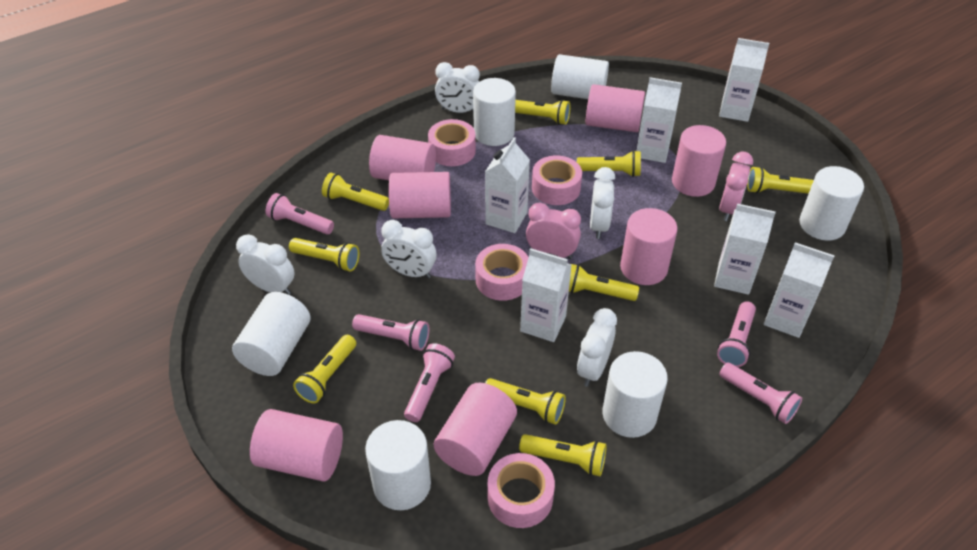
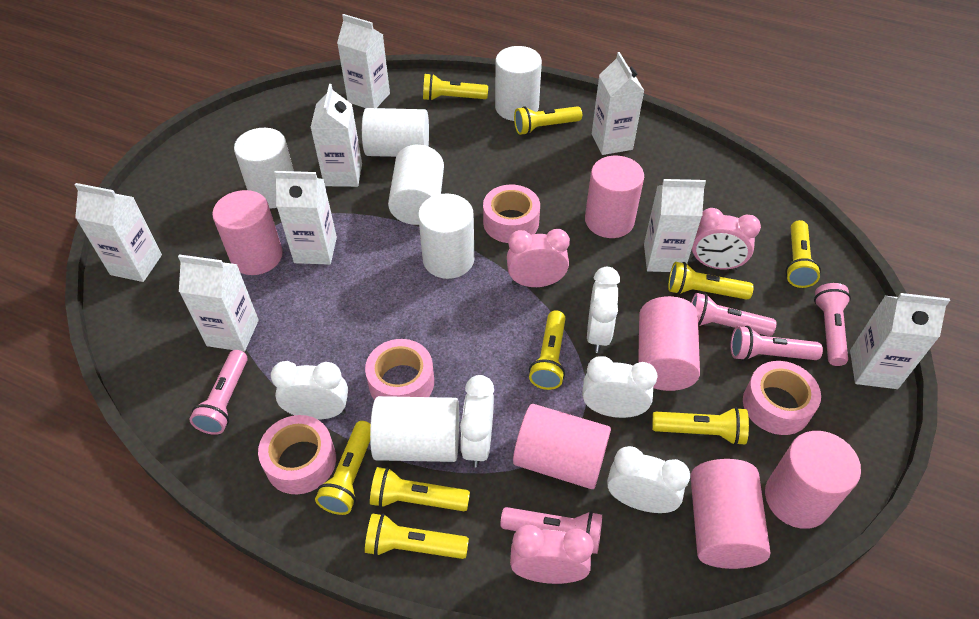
pink clock: [526,202,581,259] [719,151,753,221] = 2 -> [507,229,570,287] [510,525,594,584] [692,208,761,270] = 3
pink cylinder: [250,409,343,482] [369,135,436,180] [389,172,451,219] [434,383,517,476] [585,84,645,132] [620,208,677,285] [672,125,726,197] = 7 -> [212,190,283,275] [513,404,611,489] [585,156,644,238] [638,296,700,391] [690,459,770,569] [765,431,861,529] = 6
white carton: [485,137,530,233] [520,248,572,342] [637,77,682,163] [714,204,776,295] [719,38,769,122] [764,242,835,338] = 6 -> [75,183,162,282] [178,254,259,352] [274,171,337,265] [310,84,362,187] [337,14,390,108] [592,52,644,155] [644,179,706,272] [850,293,950,389] = 8

